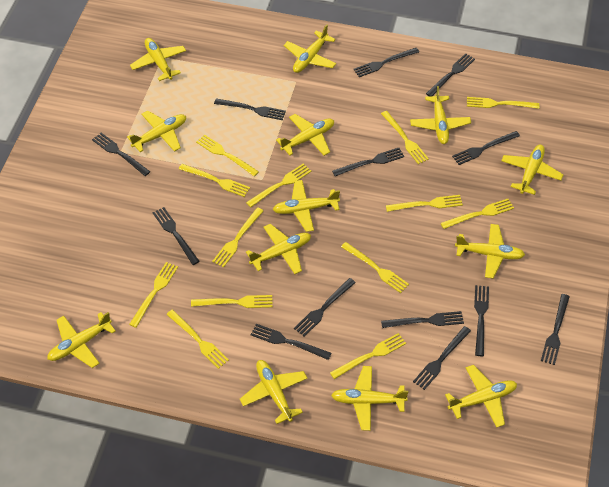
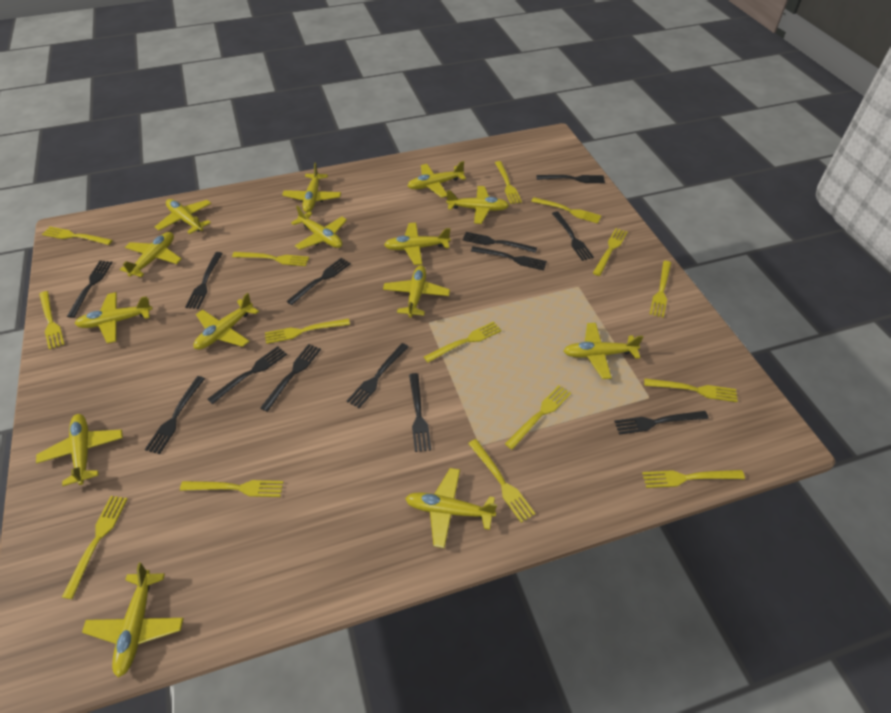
yellow fork: [129,262,178,328] [166,310,229,369] [179,164,250,197] [191,295,272,308] [196,134,259,176] [212,207,263,268] [246,163,311,208] [330,333,406,379] [341,242,409,293] [381,111,429,164] [386,195,463,212] [441,199,514,229] [467,97,539,109] = 13 -> [39,291,64,350] [42,227,113,245] [62,496,128,599] [180,480,284,497] [232,252,309,266] [265,319,350,344] [424,321,502,362] [468,439,535,523] [495,161,522,204] [505,385,571,450] [531,197,601,224] [593,228,627,276] [642,470,745,488] [644,378,738,402] [650,261,671,318] = 15
yellow plane: [47,312,116,368] [127,110,186,152] [130,38,186,81] [240,360,308,424] [246,224,311,274] [273,180,340,232] [276,114,334,156] [284,25,336,73] [331,366,409,431] [410,86,471,144] [445,365,517,427] [455,224,525,279] [501,145,564,195] = 13 -> [36,414,123,486] [75,292,153,343] [82,563,184,678] [120,232,182,277] [155,199,212,234] [193,293,259,350] [282,163,341,213] [291,206,347,250] [383,265,450,317] [384,223,451,265] [405,468,497,548] [408,161,466,198] [446,186,509,224] [564,323,643,379] = 14

